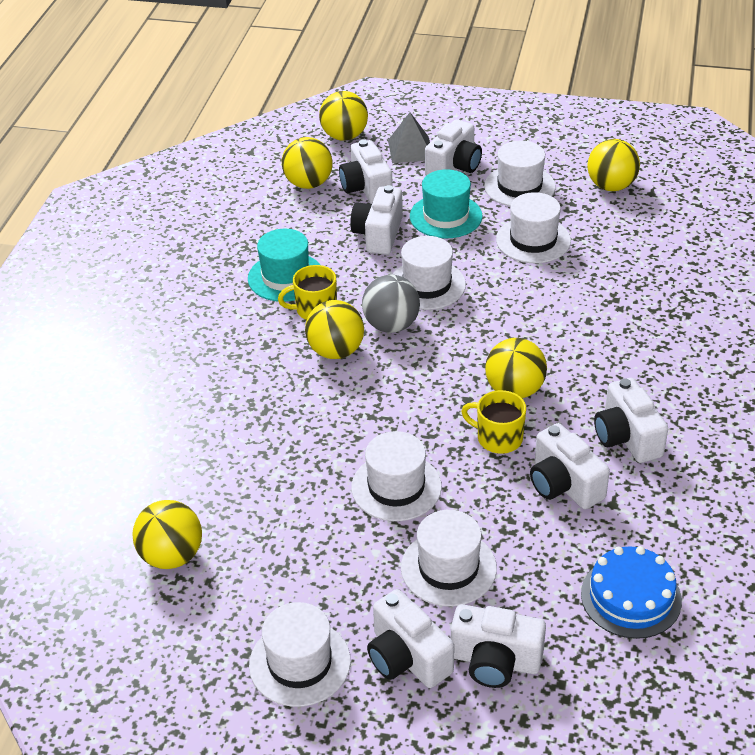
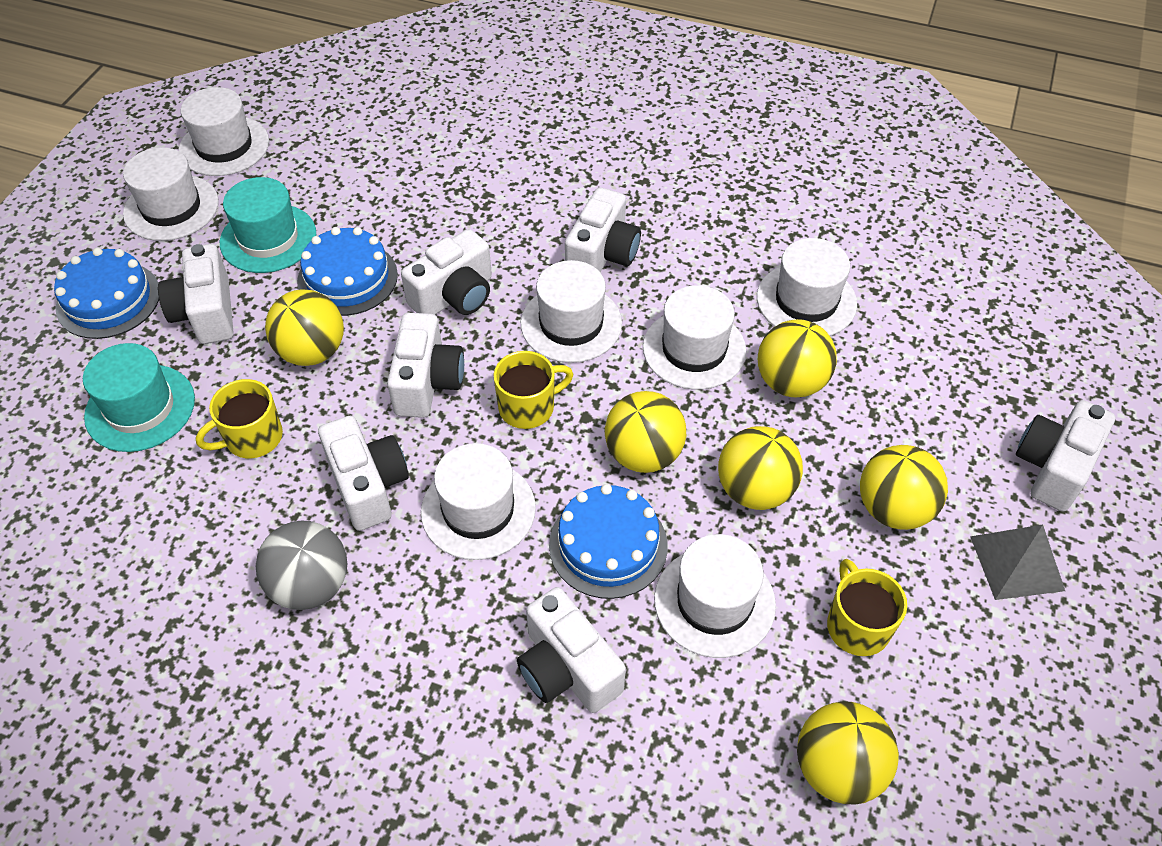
blue cake: [581,546,682,639] = 1 -> [54,248,159,339] [297,227,398,316] [549,484,668,599] = 3
white hat: [249,602,351,707] [351,431,442,521] [392,236,466,310] [401,510,497,607] [484,141,556,206] [496,192,571,263] = 6 -> [123,147,219,241] [179,87,269,176] [421,443,536,560] [521,260,622,363] [643,285,746,390] [654,534,776,658] [757,238,857,336] = 7
yellow mug: [278,265,337,320] [461,390,526,454] = 2 -> [196,379,283,458] [493,351,573,429] [827,559,907,656] = 3

